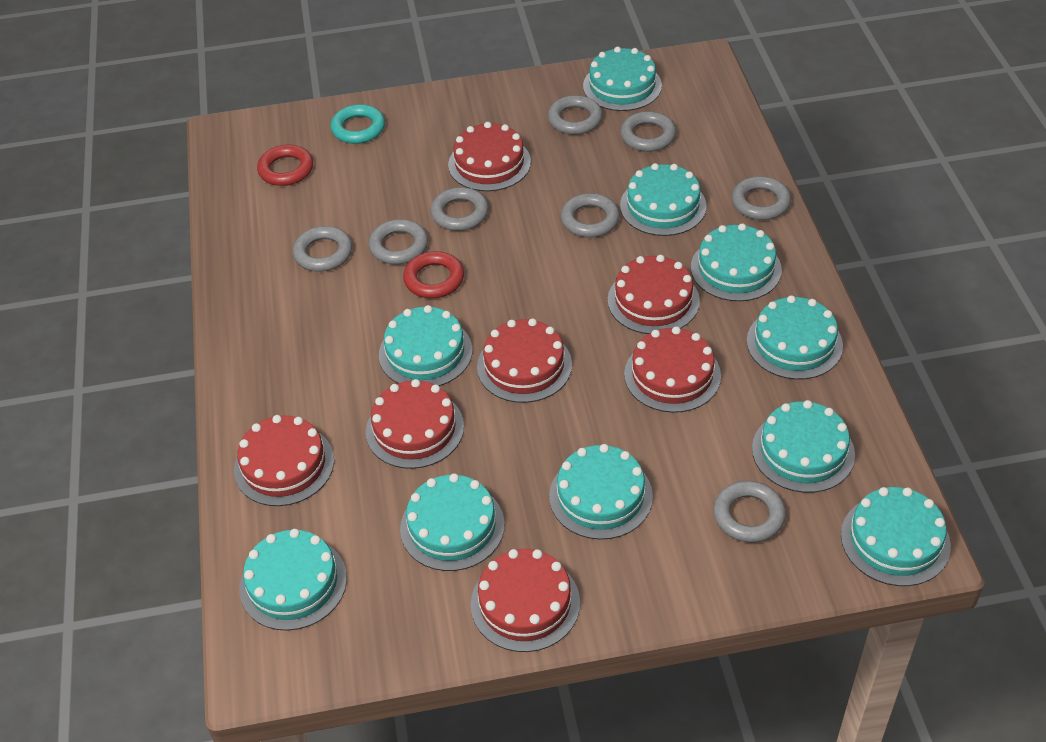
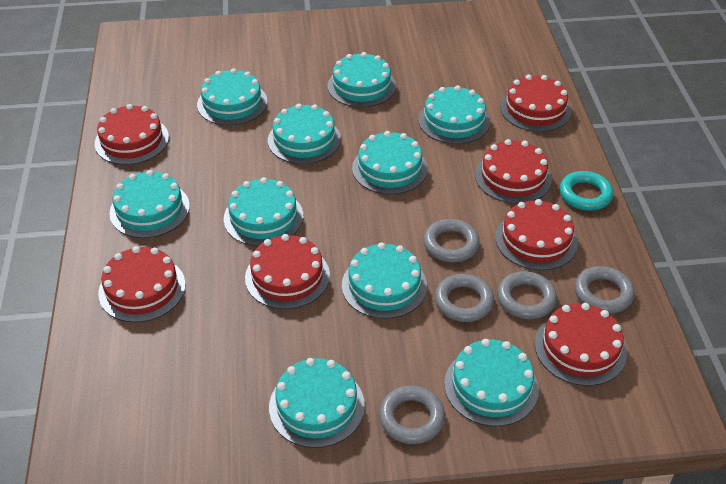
grey ring: [293,226,352,272] [369,219,428,264] [430,187,489,231] [548,95,603,135] [561,193,620,238] [620,111,676,152] [713,481,786,543] [732,176,791,220] = 8 -> [379,386,445,444] [423,219,480,262] [435,274,494,322] [497,271,557,319] [575,266,634,314] = 5
red ring: [257,145,313,186] [403,251,464,298] = 2 -> none = 0

